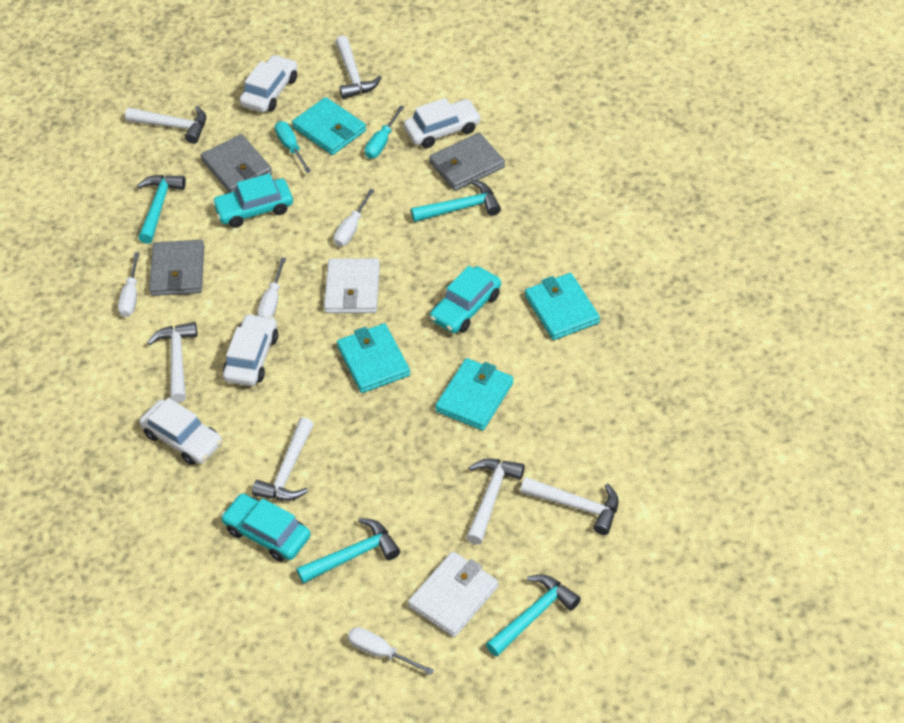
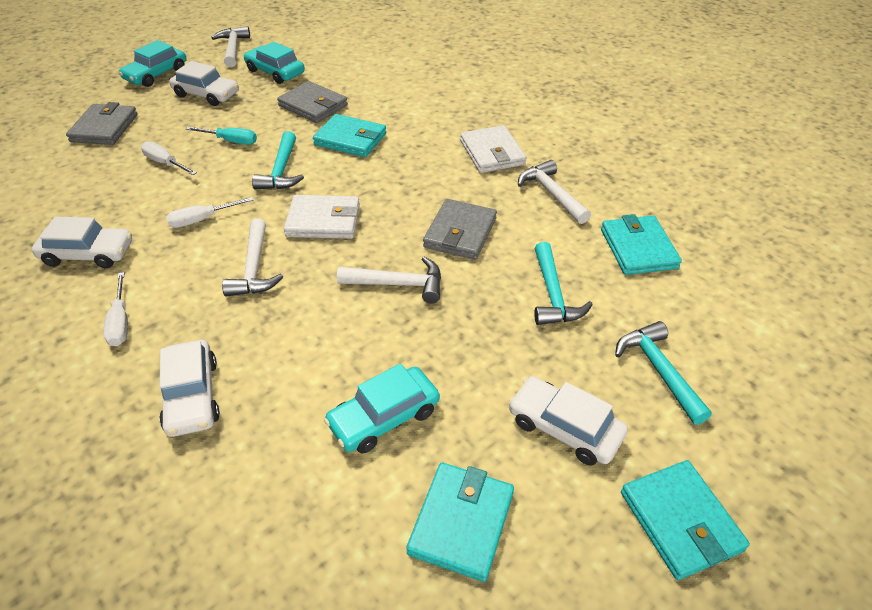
turquoise hammer: [137,175,186,244] [296,518,400,584] [411,180,501,222] [486,574,581,657] = 4 -> [252,131,304,190] [534,242,593,325] [615,321,712,425] = 3
turquoise screwdriver: [275,121,311,173] [365,105,404,159] = 2 -> [186,127,257,145] = 1
white hammer: [125,106,206,144] [147,322,197,403] [252,417,314,501] [335,36,382,99] [466,458,525,545] [520,477,619,535] = 6 -> [211,26,250,68] [222,219,283,297] [337,257,441,303] [518,160,591,224] = 4
white screwdriver: [118,252,140,317] [257,257,286,317] [334,189,374,247] [348,627,434,675] = 4 -> [103,272,128,346] [141,141,197,175] [166,197,253,228] = 3

